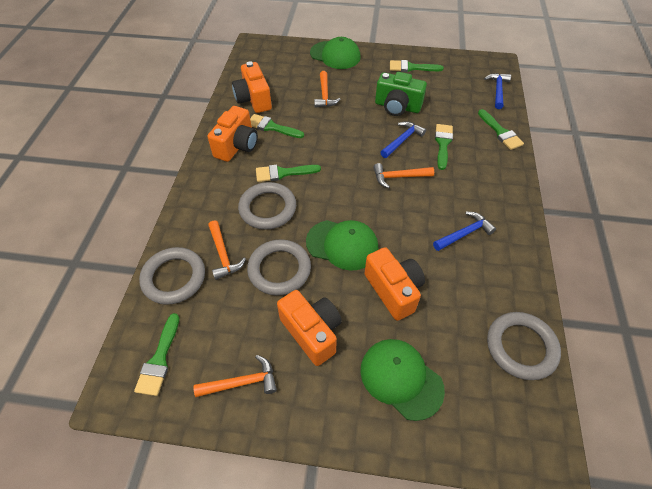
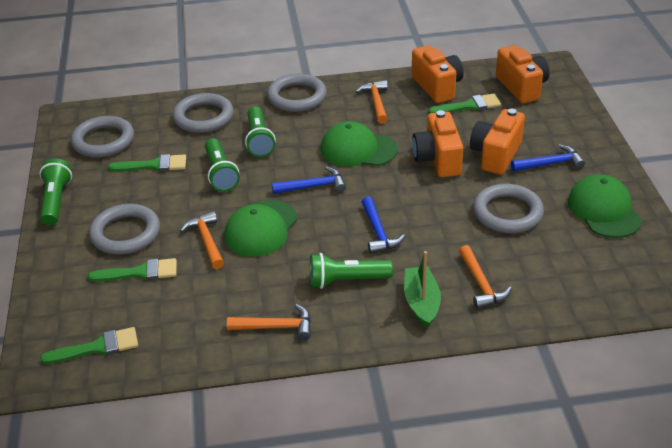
green boat: none = 0 -> [404,251,441,328] = 1
green brush: [134,313,180,396] [250,114,304,138] [256,165,321,182] [390,60,444,72] [435,124,453,170] [478,109,524,150] = 6 -> [40,327,138,364] [88,258,177,282] [108,154,186,172] [428,94,501,114] = 4
green camera: [375,72,427,116] = 1 -> none = 0
green flashlight: none = 0 -> [39,158,72,225] [205,138,240,192] [245,106,276,157] [310,253,393,289] = 4
grey ring: [139,247,205,305] [238,182,296,230] [247,239,311,296] [487,312,561,380] = 4 -> [71,116,134,158] [89,204,160,255] [173,93,234,133] [267,74,327,112] [473,184,544,233] = 5

